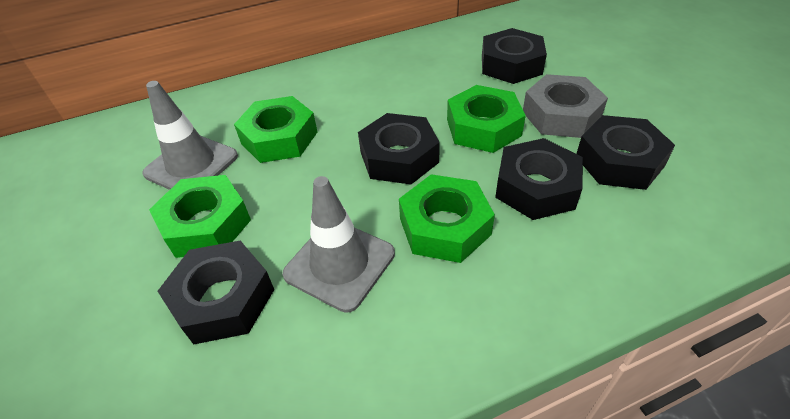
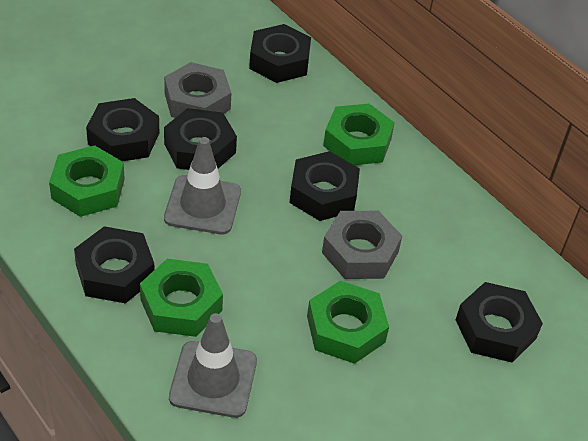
black nut: [158,240,274,345] [358,113,440,185] [482,28,547,84] [495,138,583,220] [576,115,675,190] = 5 -> [74,226,155,303] [86,98,159,162] [164,108,237,170] [249,24,311,83] [289,151,360,221] [456,282,543,363] = 6
grey nut: [523,74,608,138] = 1 -> [164,62,231,118] [322,211,402,279] = 2

